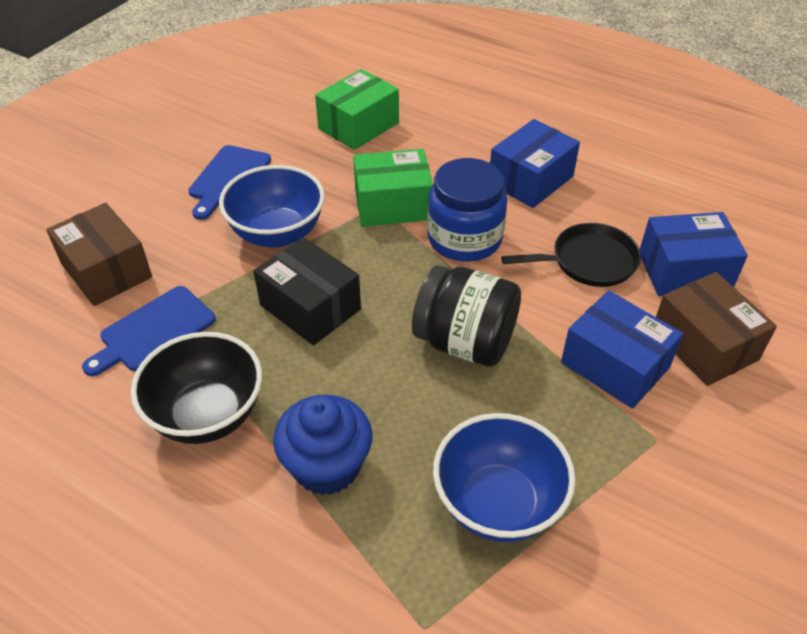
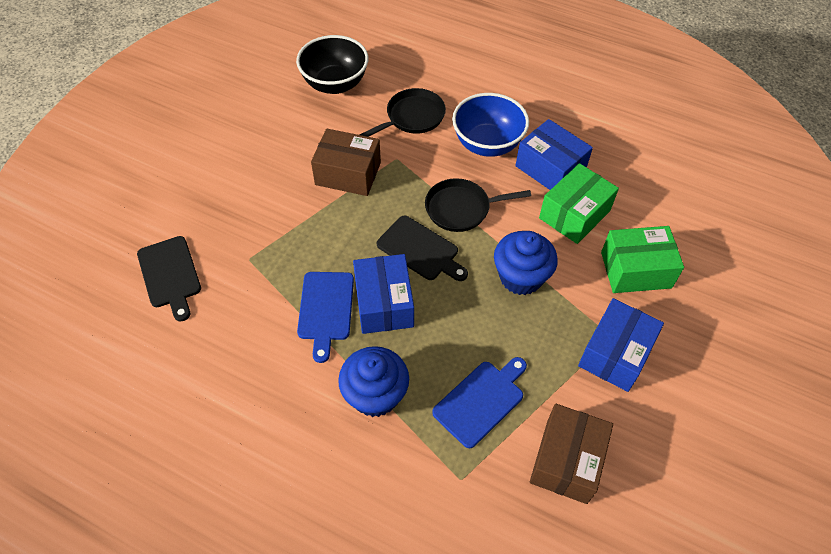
black box: [253,237,361,345] = 1 -> none = 0
black cutting board: none = 0 -> [137,236,201,321] [377,216,468,281] = 2
black jar: [412,265,521,367] = 1 -> none = 0
black pan: [501,223,641,287] = 1 -> [360,88,446,137] [425,178,531,232] = 2
blue bowl: [219,165,325,247] [433,413,576,542] = 2 -> [452,93,529,157] = 1
blue cupcake: [273,395,372,495] = 1 -> [338,346,409,417] [494,231,558,295] = 2
blue jar: [427,158,507,262] = 1 -> none = 0

